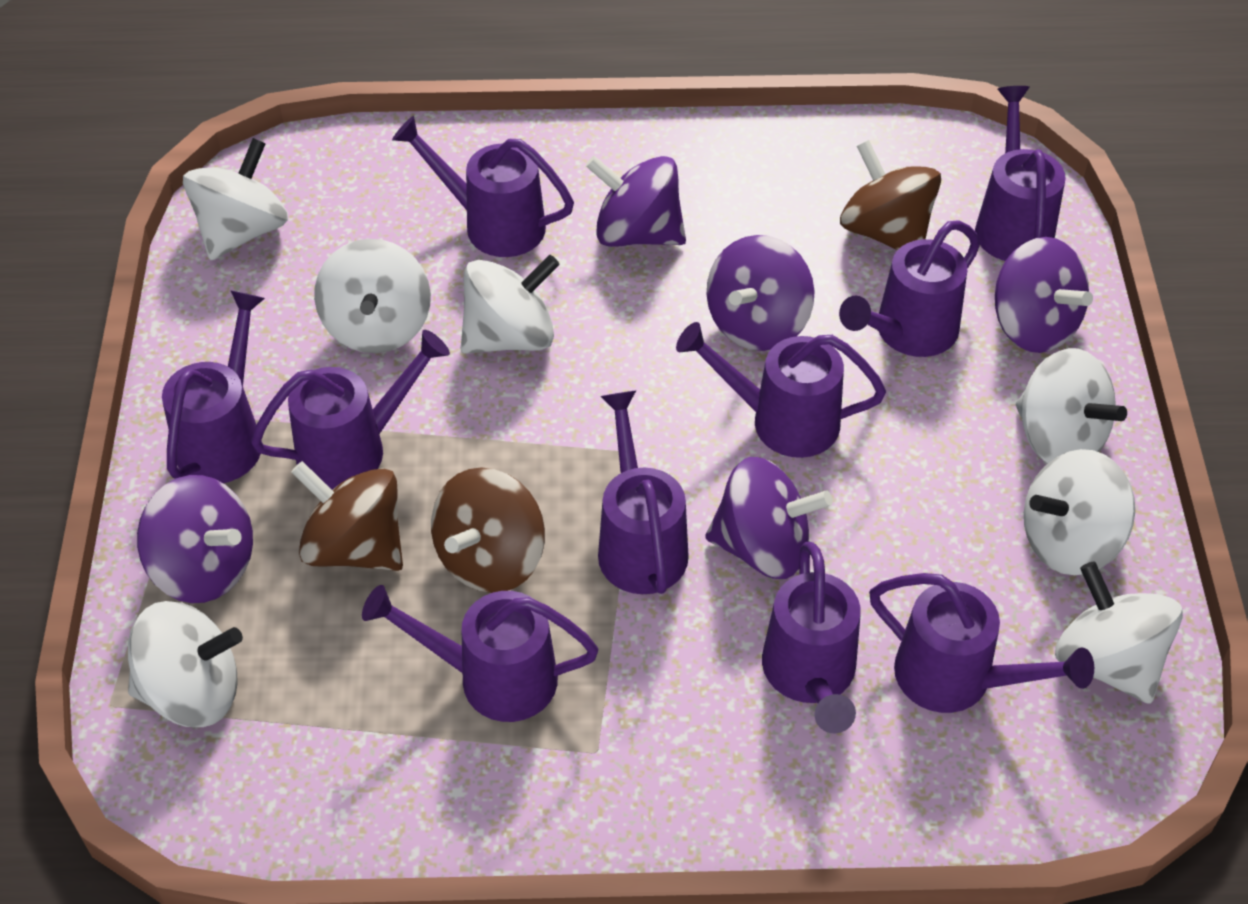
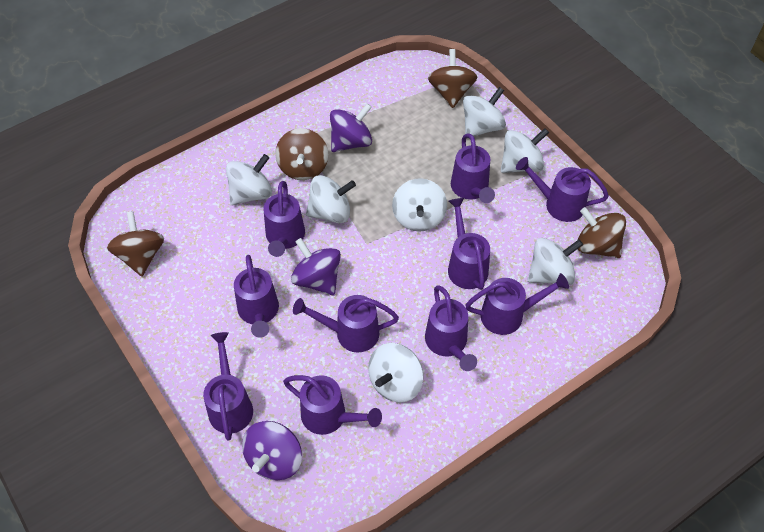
brown spinning top: [291,461,403,571] [431,467,545,593] [840,140,941,250] = 3 -> [107,211,164,277] [275,128,328,180] [428,49,477,108] [578,207,626,258] = 4
purple spinning top: [137,475,253,603] [586,156,686,247] [705,457,833,579] [707,235,815,351] [995,237,1093,353] = 5 -> [242,421,302,481] [291,238,341,295] [330,103,372,152] = 3

